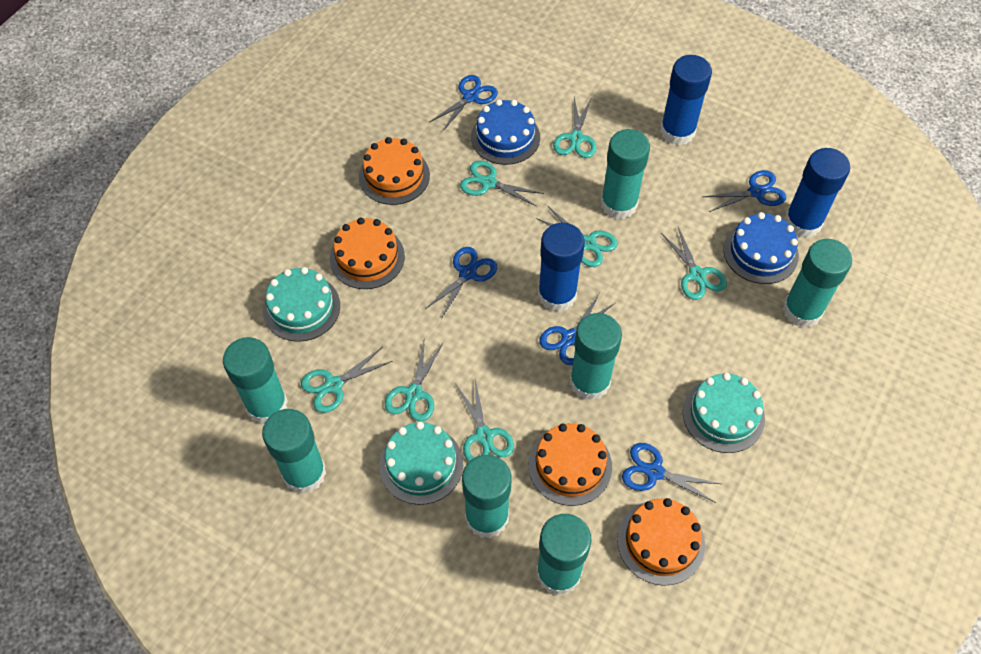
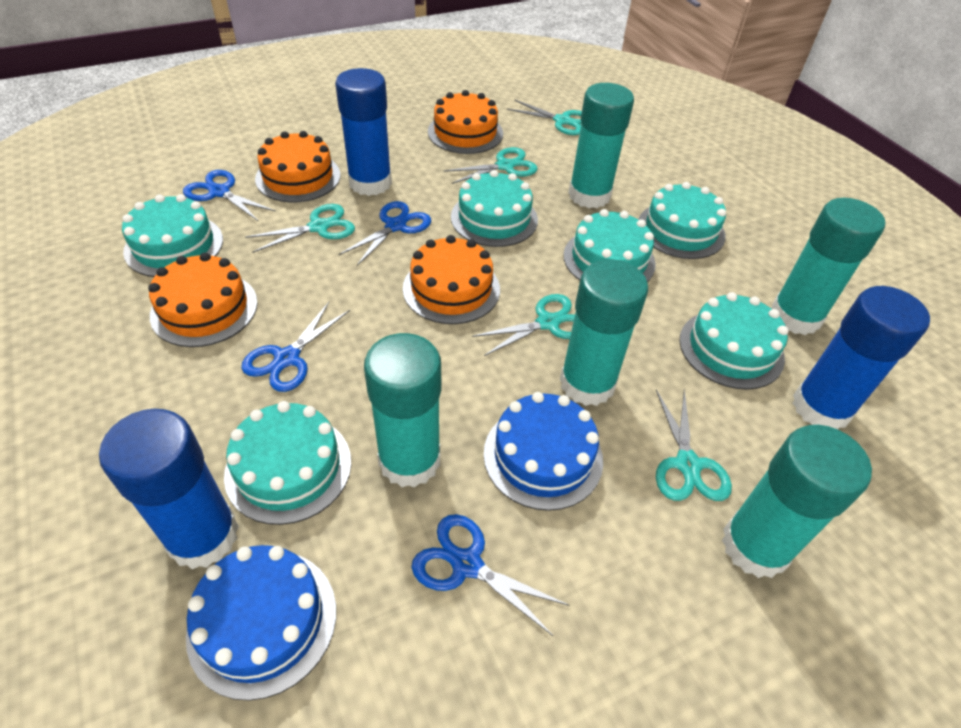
blue scissors: [425,247,497,319] [430,75,498,132] [540,293,615,365] [622,443,721,503] [703,170,786,212] = 5 -> [183,170,276,222] [241,302,350,392] [338,201,431,266] [412,514,569,636] = 4
turquoise cake: [263,267,340,342] [379,421,463,505] [683,373,765,453] = 3 -> [122,194,223,277] [224,401,351,525] [451,170,538,247] [563,209,656,282] [638,182,726,259] [679,292,789,390] = 6
turquoise glue stick: [223,337,288,424] [262,409,326,494] [462,455,511,538] [536,514,591,595] [570,313,622,401] [601,129,650,219] [783,239,852,328] = 7 -> [364,333,441,488] [560,259,648,406] [568,83,634,208] [722,425,872,578] [771,198,885,335] = 5
turquoise scissors: [301,347,393,413] [385,341,443,422] [455,379,514,462] [460,161,544,207] [536,206,618,267] [553,98,596,158] [661,227,727,300] = 7 -> [245,204,355,253] [444,147,537,184] [472,294,575,356] [507,100,582,135] [656,390,732,501] = 5

